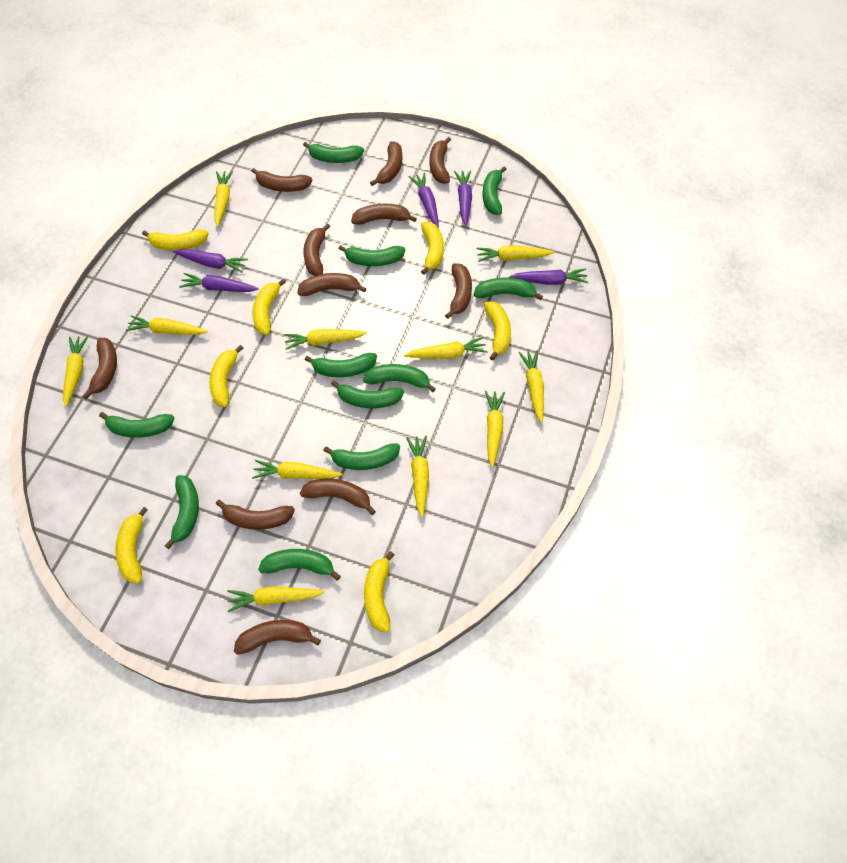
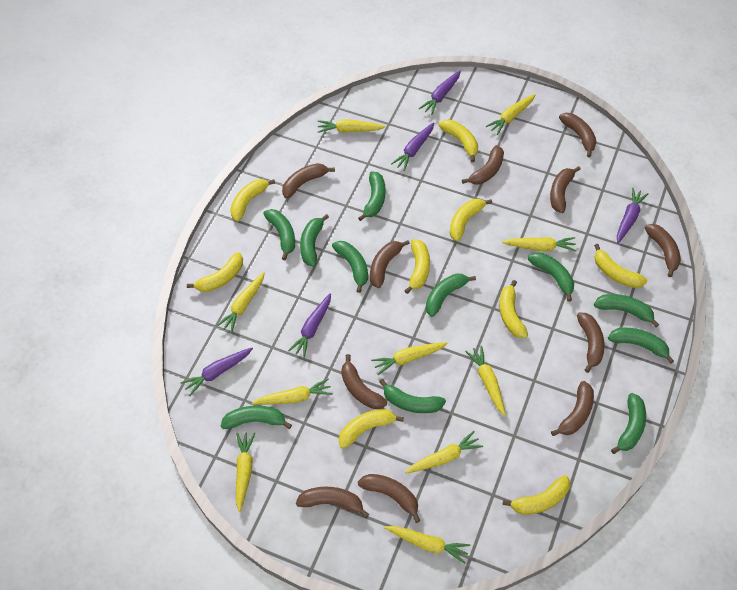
yellow banana: [115,507,148,584] [142,229,209,250] [209,345,244,407] [253,279,286,335] [364,551,395,633] [421,222,444,275] [484,301,511,360] = 7 -> [187,252,243,292] [230,179,275,222] [339,409,404,449] [405,239,430,294] [439,120,478,162] [450,199,492,241] [499,280,528,338] [502,475,570,515] [594,244,647,288] = 9
yellow carrot: [63,336,89,407] [126,316,208,335] [214,171,233,226] [227,586,325,612] [252,460,343,479] [284,329,367,350] [404,337,488,359] [406,436,429,517] [477,245,554,262] [485,391,505,468] [518,350,544,423] = 11 -> [217,272,265,333] [236,432,255,512] [252,378,333,405] [318,120,386,133] [371,342,448,375] [384,526,470,564] [405,431,483,474] [465,345,506,416] [486,94,536,135] [502,237,577,252] = 10

